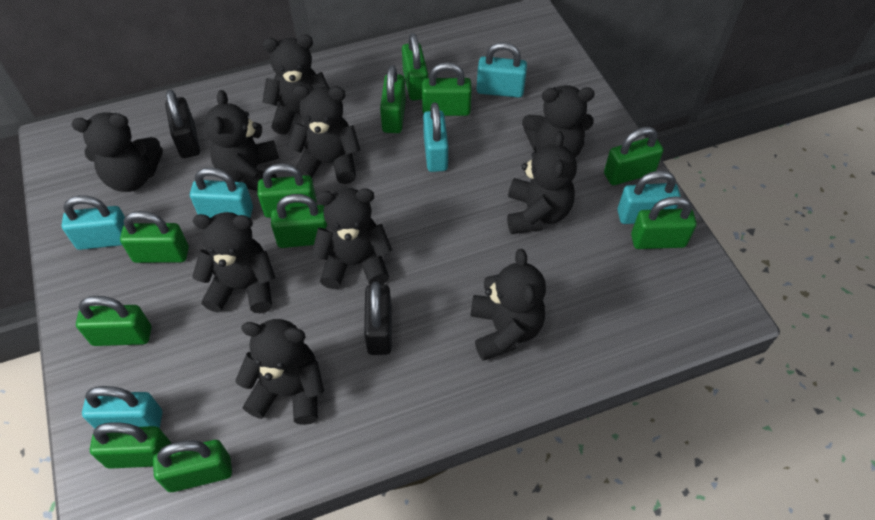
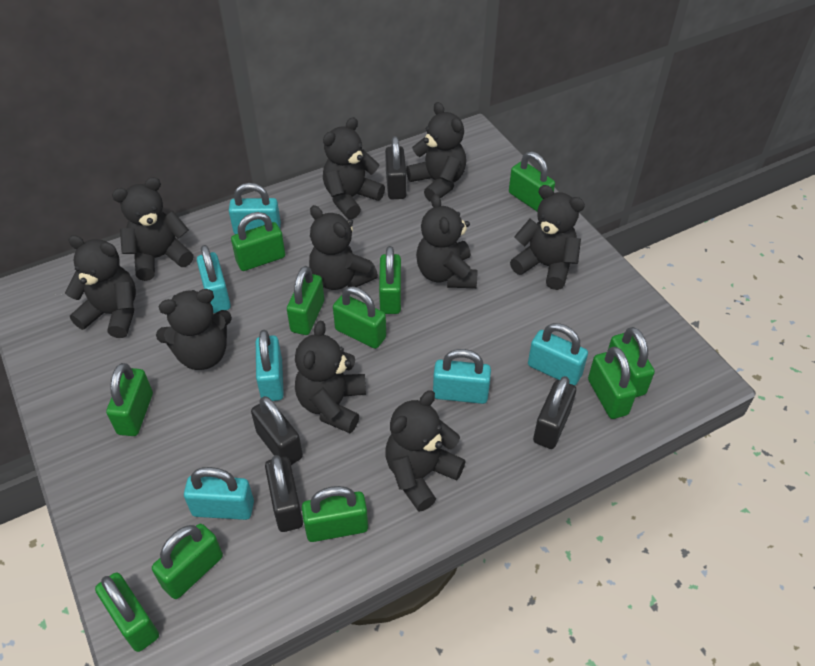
black padlock: [165,89,200,158] [364,282,392,355] = 2 -> [251,396,303,465] [265,455,303,532] [385,136,407,199] [533,376,576,449] = 4

